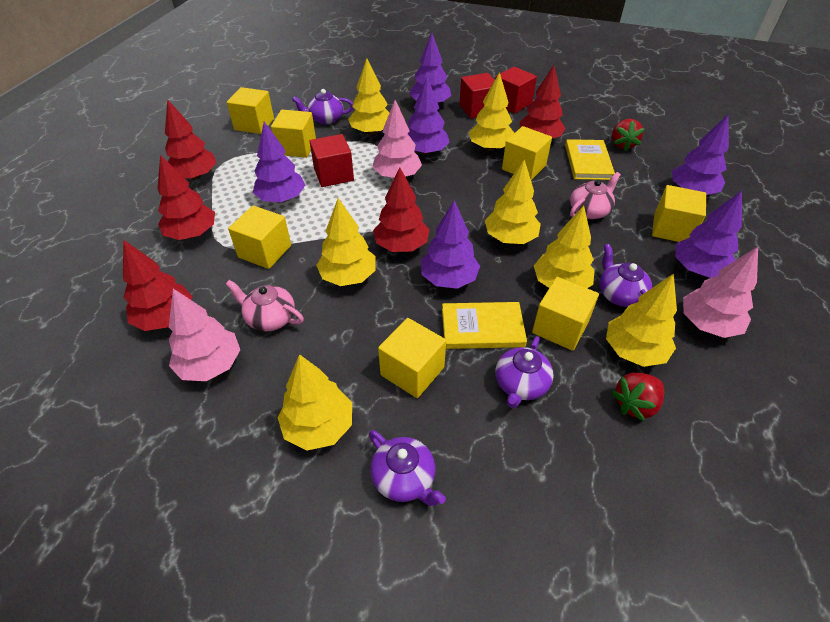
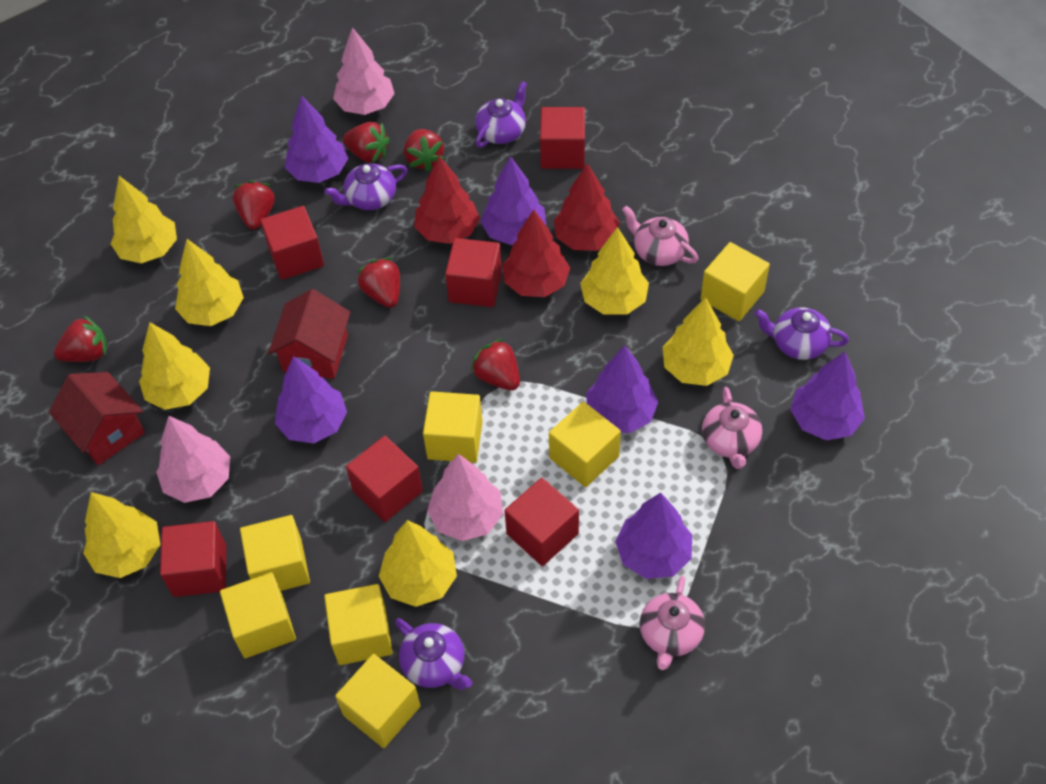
pink teapot: [226,280,304,332] [570,172,621,219] = 2 -> [622,206,698,266] [639,576,705,670] [702,387,762,469] = 3
red cube: [310,134,354,187] [460,73,495,119] [495,66,537,114] = 3 -> [160,521,226,597] [260,206,324,280] [346,436,423,522] [445,238,502,307] [505,478,579,566] [540,107,585,169] = 6
red house: none = 0 -> [49,372,145,465] [268,289,350,379] = 2
red strawberry: [612,119,644,151] [612,373,664,422] = 2 -> [54,316,107,362] [233,180,275,230] [343,122,390,163] [357,257,400,308] [404,129,445,172] [471,339,520,391] = 6
red tree: [123,240,193,331] [157,155,215,240] [165,99,217,180] [373,167,430,252] [520,65,565,138] = 5 -> [414,156,480,244] [503,210,570,297] [554,163,620,251] = 3
yellow book: [442,302,527,349] [565,139,615,180] = 2 -> none = 0

